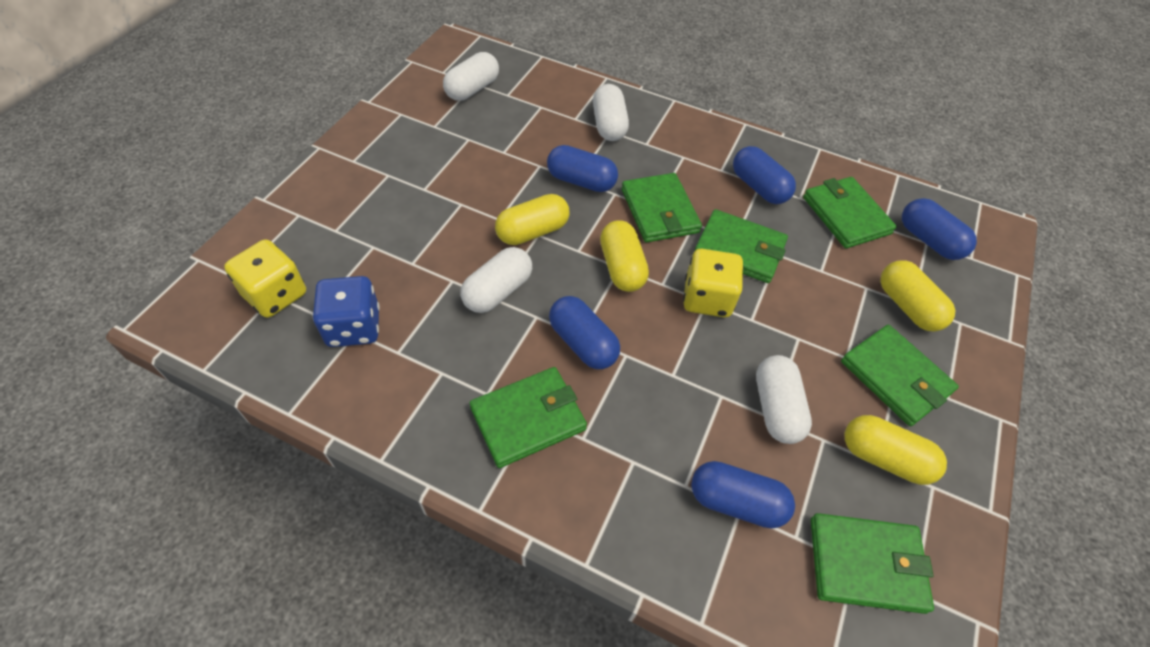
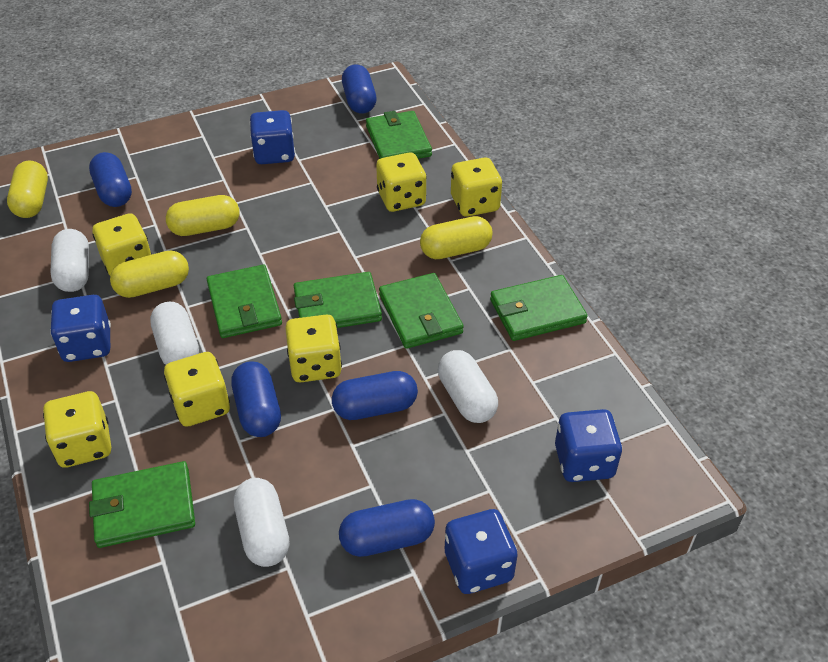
blue dice: [313,276,380,347] = 1 -> [50,295,111,362] [250,110,295,164] [445,509,517,594] [555,409,622,482] = 4
yellow dice: [224,239,306,318] [683,249,744,317] = 2 -> [43,391,111,468] [93,213,152,276] [164,352,230,427] [285,315,342,382] [376,152,427,212] [451,157,502,217] = 6

